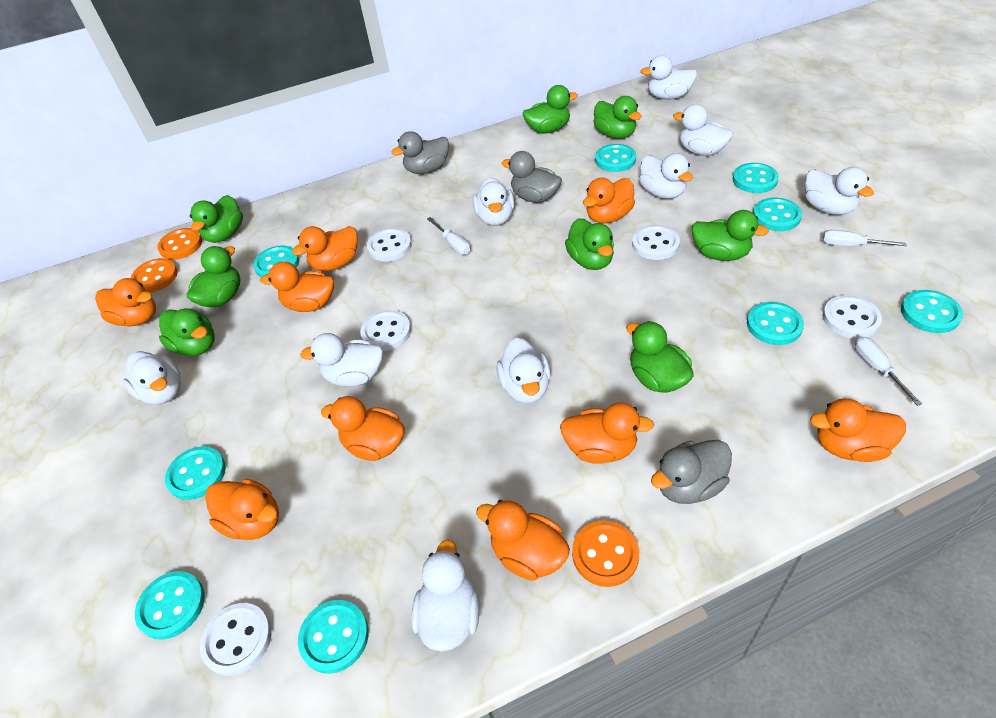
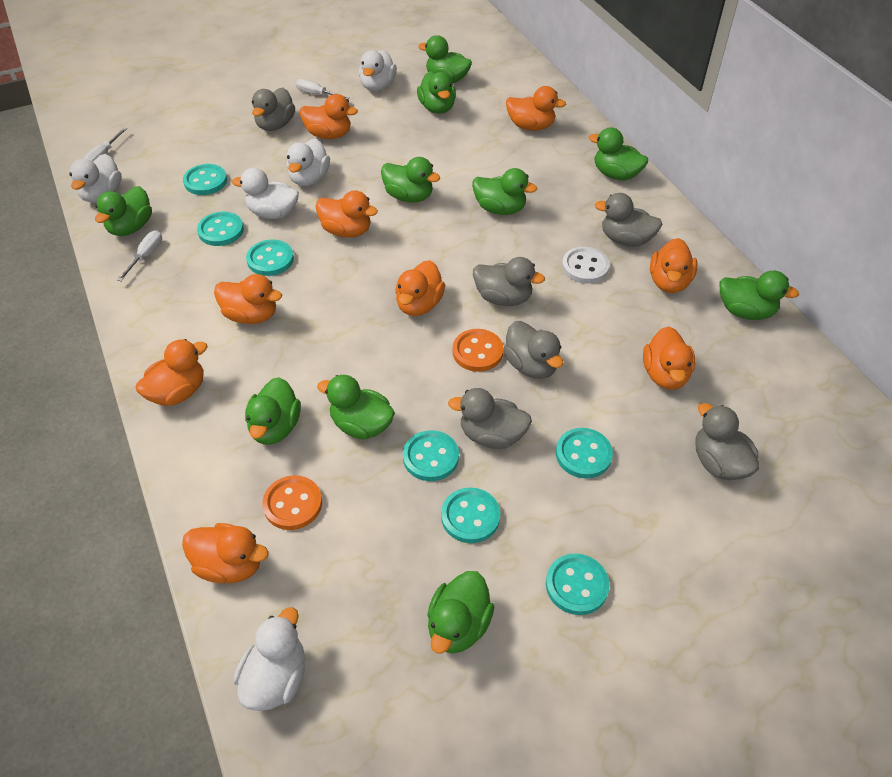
green duck: [159,308,215,356] [187,246,240,307] [190,195,243,243] [523,85,578,134] [565,218,614,270] [594,96,642,139] [626,321,694,392] [692,210,769,261] = 8 -> [95,186,152,236] [245,377,301,445] [317,375,395,439] [381,157,440,203] [417,71,456,114] [418,35,472,83] [427,571,494,654] [472,168,537,215] [589,127,648,181] [720,270,799,320] = 10
grey duck: [391,131,449,174] [502,151,562,203] [651,440,732,504] = 3 -> [252,88,295,131] [448,388,532,449] [473,257,545,306] [504,321,563,379] [594,193,663,247] [695,403,759,480] = 6
orange button: [131,258,178,292] [157,228,202,260] [572,520,639,587] = 3 -> [262,475,322,530] [452,329,504,372] = 2
turquoise button: [135,571,205,640] [165,446,226,500] [253,245,299,277] [298,600,369,674] [595,144,636,172] [733,163,779,193] [747,302,804,345] [753,198,802,231] [901,290,963,333] = 9 -> [183,164,227,195] [197,212,244,246] [246,240,294,276] [403,430,459,481] [441,487,501,543] [546,553,610,615] [556,428,613,479] = 7
white button: [200,603,272,676] [360,310,411,351] [367,228,412,261] [632,225,680,260] [823,295,882,339] = 5 -> [562,247,610,284] = 1
white duck: [123,351,181,405] [300,333,383,386] [411,539,480,651] [473,177,515,226] [496,338,551,403] [639,153,693,199] [640,55,697,100] [673,104,733,156] [805,167,874,215] = 9 -> [69,154,122,203] [232,168,299,219] [234,607,305,711] [287,138,330,186] [359,50,397,91] = 5

